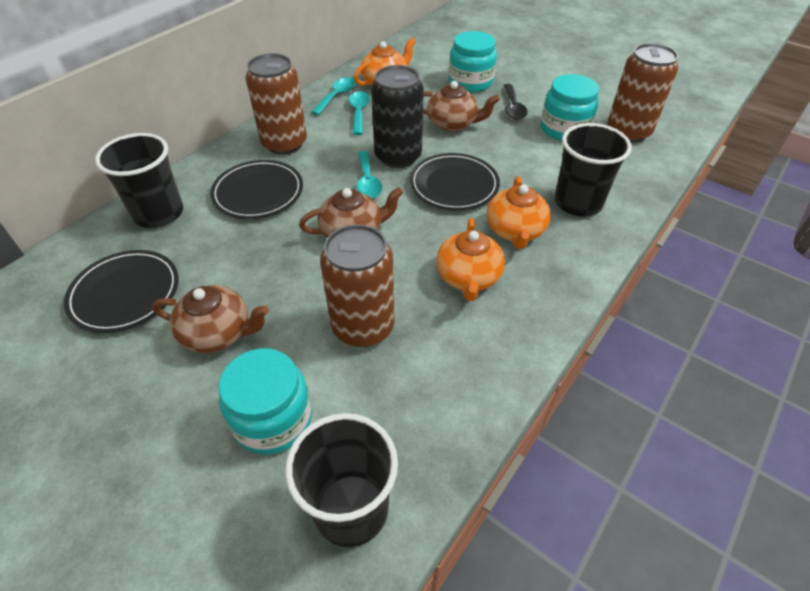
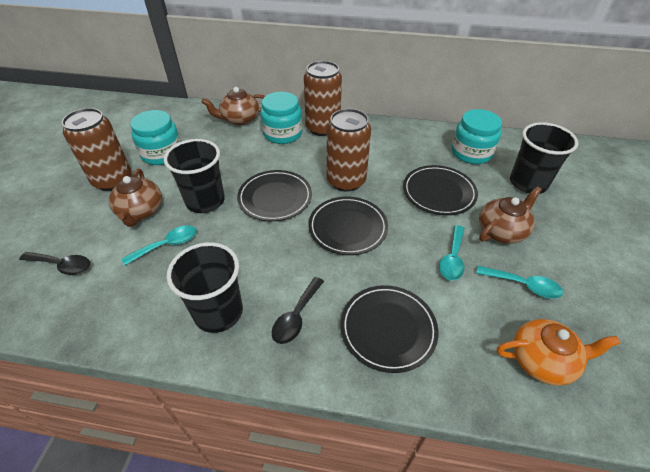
black can: [371,65,424,168] = 1 -> none = 0
black plate: [64,250,179,333] [210,160,303,219] [410,153,500,210] = 3 -> [237,170,312,221] [308,197,388,255] [340,285,439,373] [403,165,478,215] = 4
black spoon: [503,84,527,120] = 1 -> [19,252,90,275] [272,277,324,344] = 2
orange teapot: [354,38,416,86] [436,218,505,301] [487,176,551,249] = 3 -> [497,319,621,386] = 1

